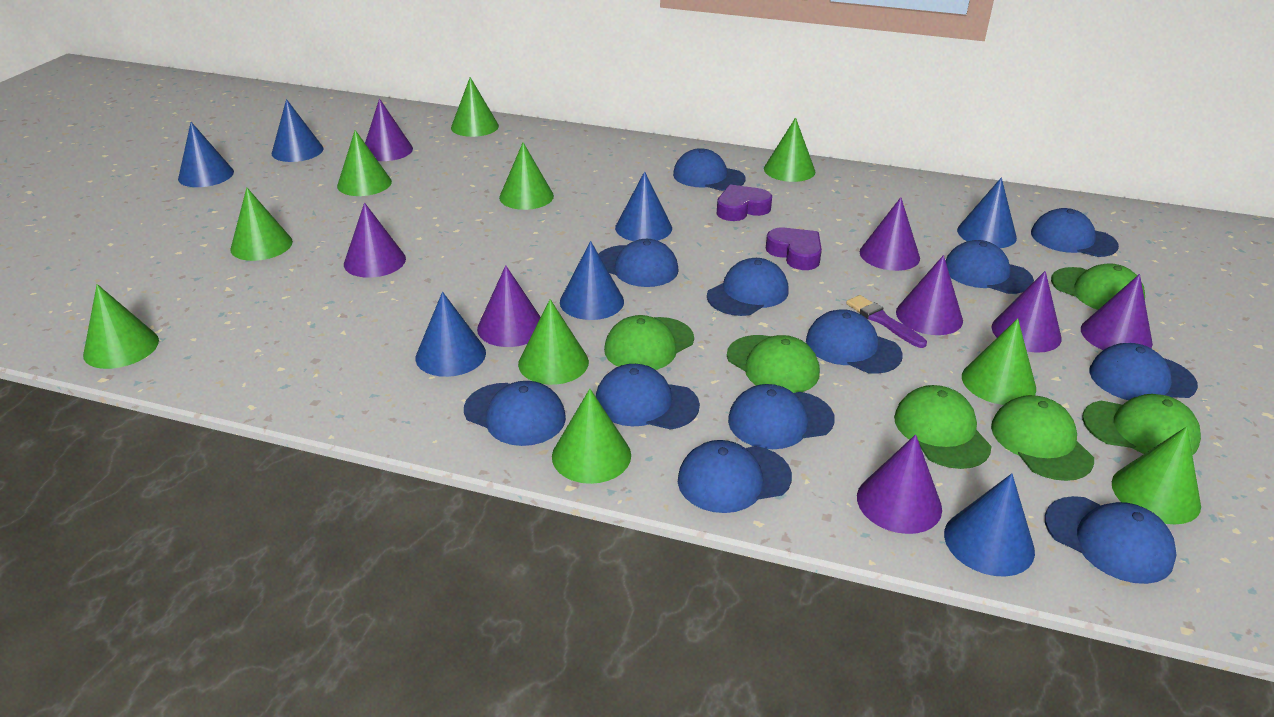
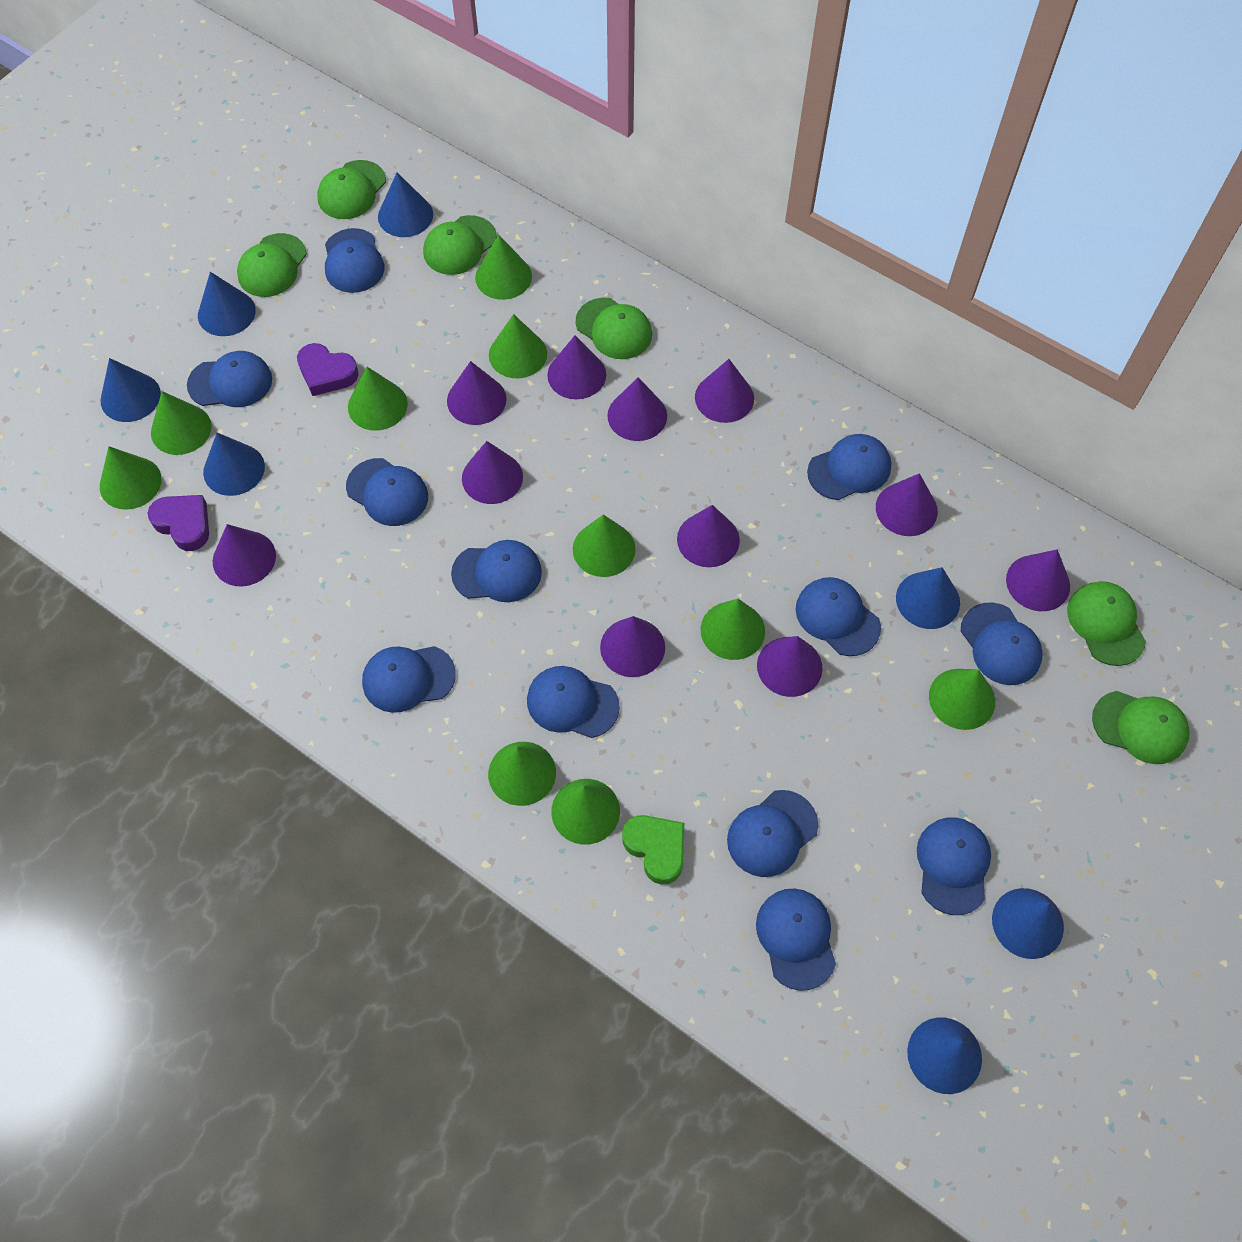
green heart: none = 0 -> [622,815,684,885] = 1
purple brush: [846,295,927,348] = 1 -> none = 0
purple cone: [344,203,406,278] [365,99,413,161] [477,265,541,347] [857,434,942,534] [860,197,920,271] [896,255,963,335] [991,271,1062,353] [1081,274,1153,350] = 8 -> [213,524,276,586] [447,361,507,425] [462,441,523,504] [547,335,606,399] [600,616,665,677] [607,377,667,441] [677,505,740,567] [695,359,754,423] [757,636,822,697] [876,473,938,536] [1006,549,1070,611] = 11

